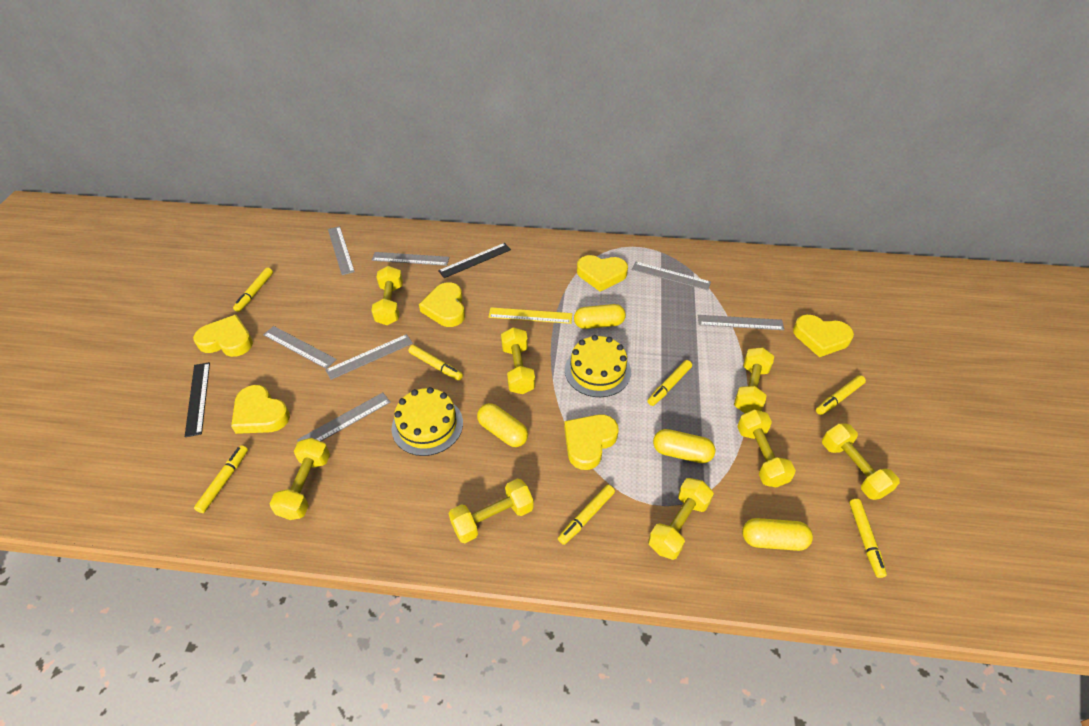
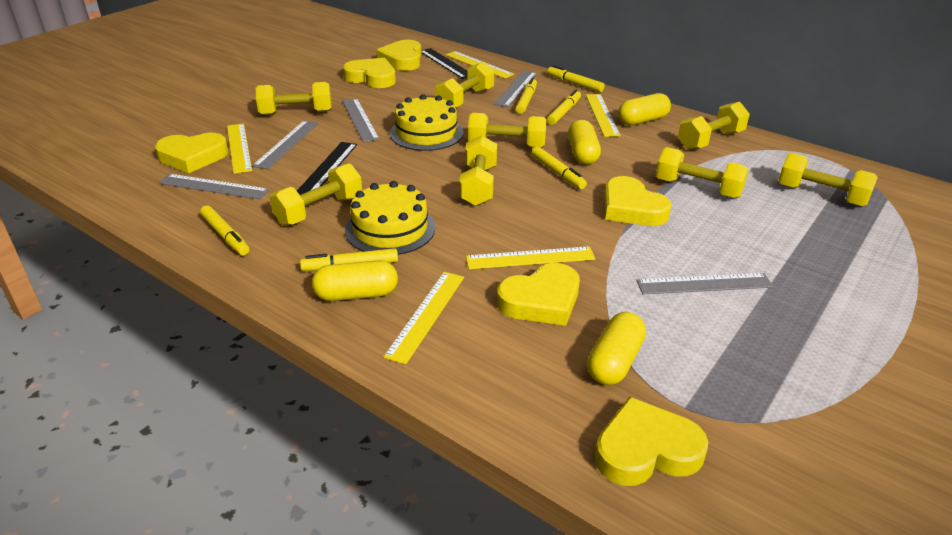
grey ruler: [263,326,337,369] [297,393,391,442] [325,334,413,380] [328,226,355,275] [372,252,449,266] [632,261,711,290] [698,315,784,330] = 7 -> [159,174,269,199] [252,120,319,169] [342,98,379,142] [494,70,537,107] [637,273,773,294] = 5
yellow marker: [194,445,248,513] [233,268,273,312] [408,345,463,381] [558,485,615,545] [648,360,692,406] [816,375,866,415] [849,499,887,578] = 7 -> [200,205,250,256] [300,248,398,271] [515,78,537,114] [531,146,587,189] [547,65,605,92] [547,90,581,125] = 6
yellow ruler: [488,307,572,324] = 1 -> [227,123,252,174] [383,272,464,364] [445,51,514,79] [466,246,595,269] [586,94,621,137] = 5

